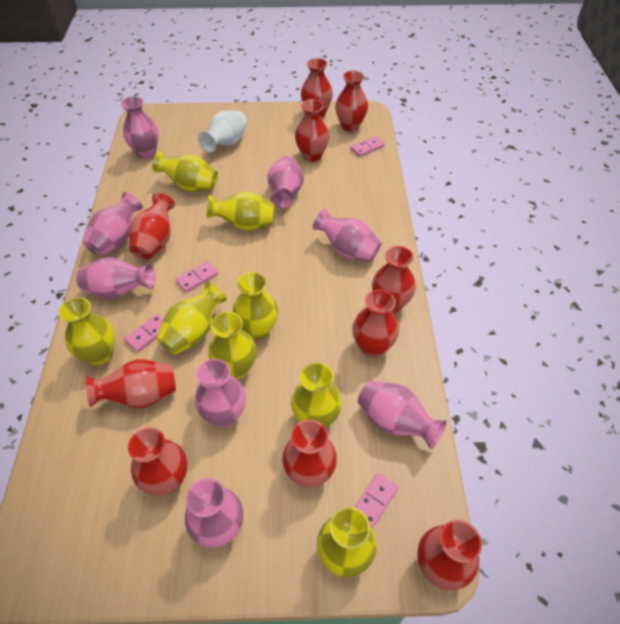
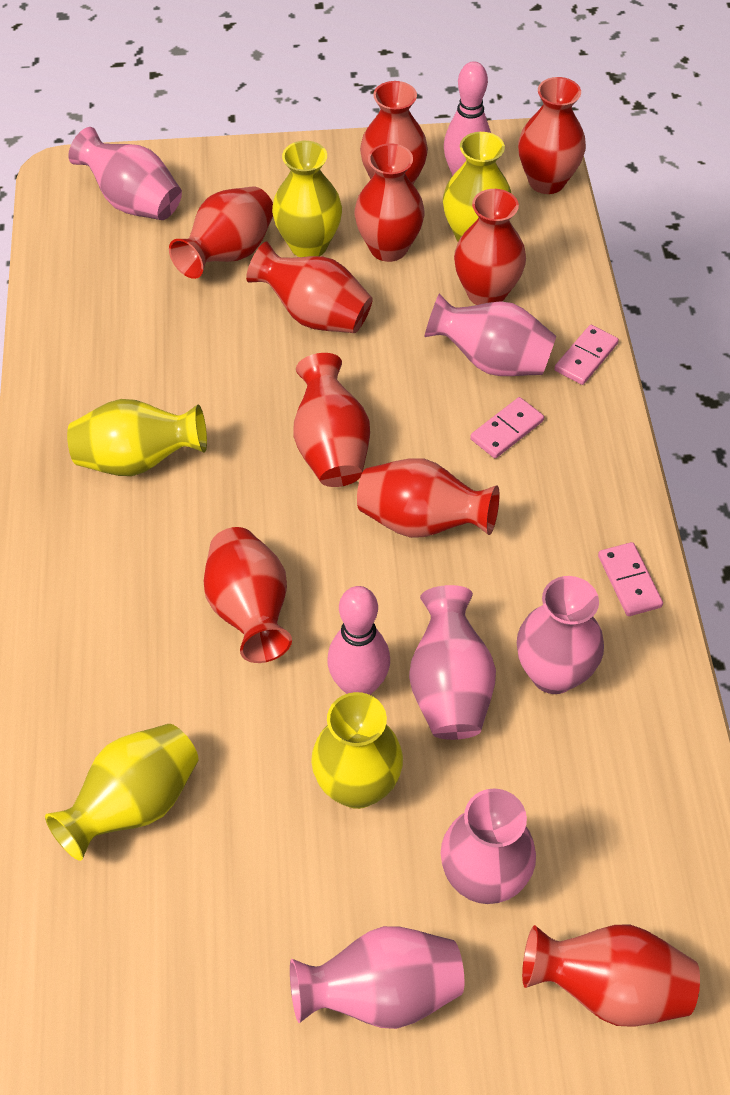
pink bowling pin: none = 0 -> [327,586,390,695] [444,61,491,176] = 2
pink domino: [124,314,164,352] [175,261,218,292] [350,136,384,157] [354,473,399,529] = 4 -> [470,397,544,458] [554,325,619,385] [598,542,663,616] = 3
pink vase: [76,257,155,299] [83,192,143,256] [121,96,159,159] [185,478,243,548] [195,359,246,427] [267,156,304,208] [313,208,381,262] [358,381,447,449] = 8 -> [68,127,182,220] [290,926,464,1029] [409,585,496,740] [424,293,556,376] [441,788,536,904] [517,576,604,694] = 6
white vase: [198,110,247,152] = 1 -> none = 0
yellow vase: [58,297,115,365] [152,151,218,191] [156,282,227,355] [207,191,274,230] [208,312,256,380] [233,272,278,340] [291,363,342,428] [317,507,377,577] = 8 -> [45,724,198,861] [67,399,207,476] [272,141,342,257] [311,692,403,809] [443,132,512,242] = 5

